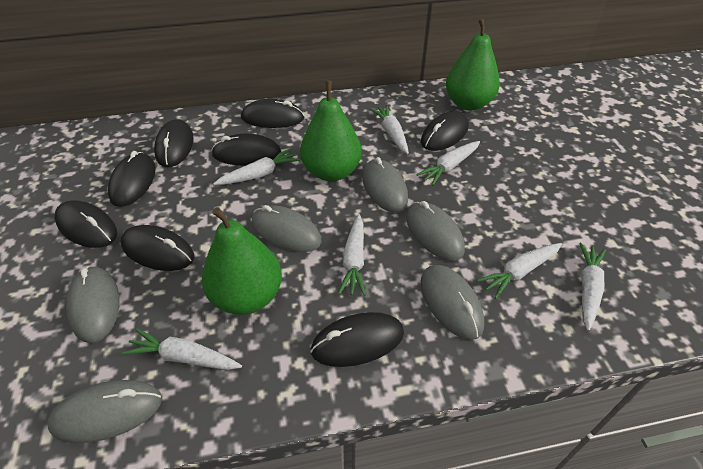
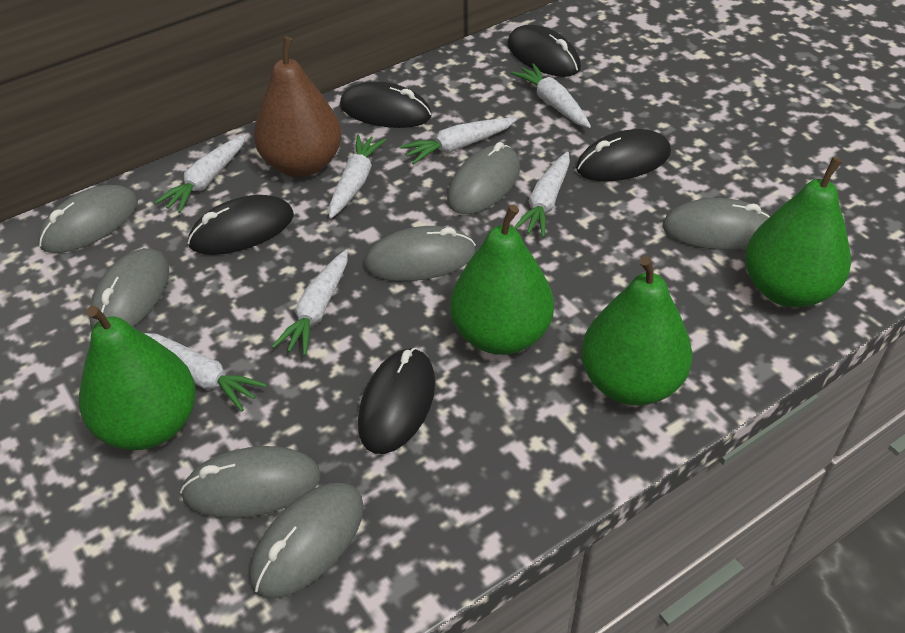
black mouse: [55,200,117,248] [108,151,156,207] [121,225,194,271] [154,120,194,167] [211,134,281,166] [241,99,304,128] [310,312,404,367] [421,111,469,151] = 8 -> [188,195,294,255] [340,81,432,128] [358,347,435,454] [507,25,581,77] [576,129,671,181] = 5
brown pear: none = 0 -> [254,37,342,177] = 1
green pear: [202,207,282,315] [300,81,362,181] [446,18,500,110] = 3 -> [79,306,196,450] [450,205,554,355] [581,256,692,406] [745,157,851,307] = 4
grey mouse: [47,380,162,443] [66,266,120,343] [252,205,322,252] [362,157,408,212] [406,201,465,261] [420,265,484,340] = 6 -> [38,185,138,253] [89,248,169,329] [180,446,321,518] [250,483,364,598] [364,226,476,281] [447,142,520,214] [662,198,770,250] = 7

